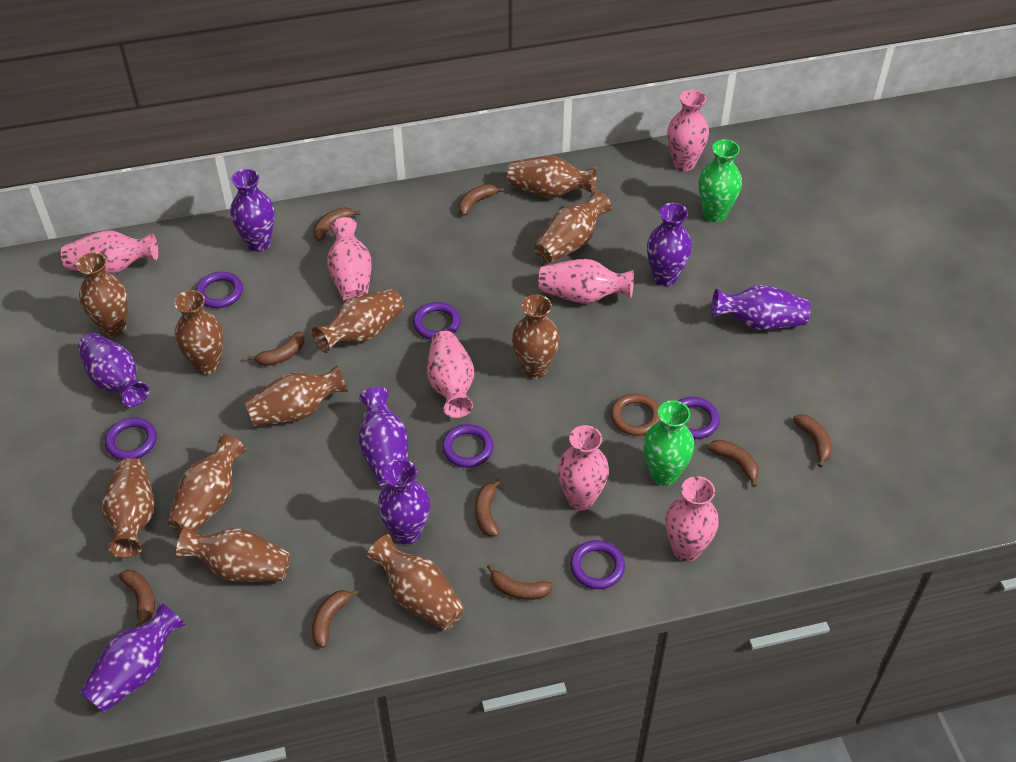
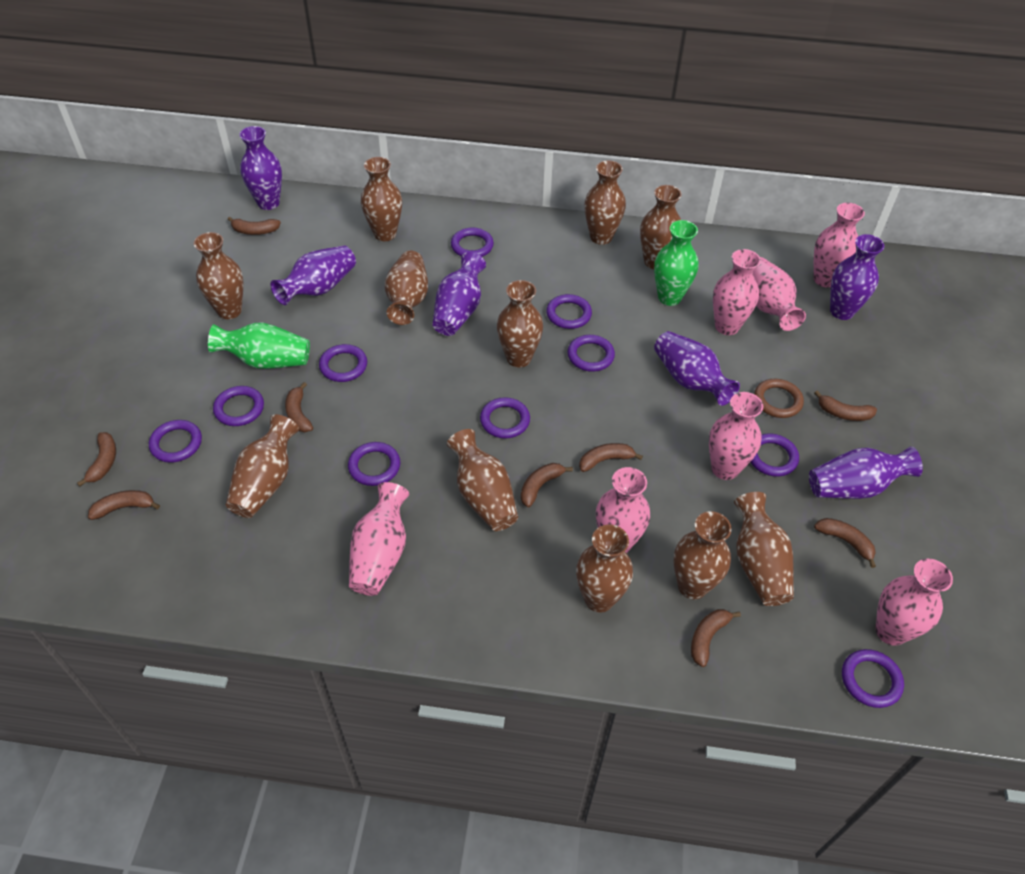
purple ring: [105,417,157,460] [196,272,243,308] [413,302,461,340] [442,424,493,468] [570,540,625,589] [678,397,720,439] = 6 -> [149,420,202,463] [213,386,264,426] [319,344,367,382] [348,442,400,486] [451,227,494,257] [480,397,530,438] [546,294,592,329] [568,335,615,372] [750,433,799,477] [842,649,904,708] = 10
purple vase: [78,333,149,407] [80,603,185,713] [230,169,275,252] [359,387,408,487] [378,459,430,545] [647,203,692,287] [711,285,811,330] = 7 -> [239,126,282,210] [270,245,356,305] [433,252,486,336] [654,331,740,406] [809,446,923,499] [830,234,884,320] = 6

